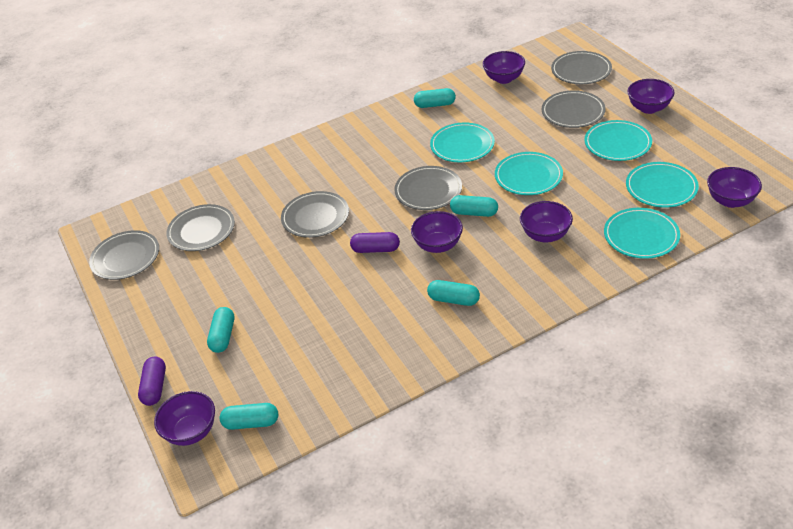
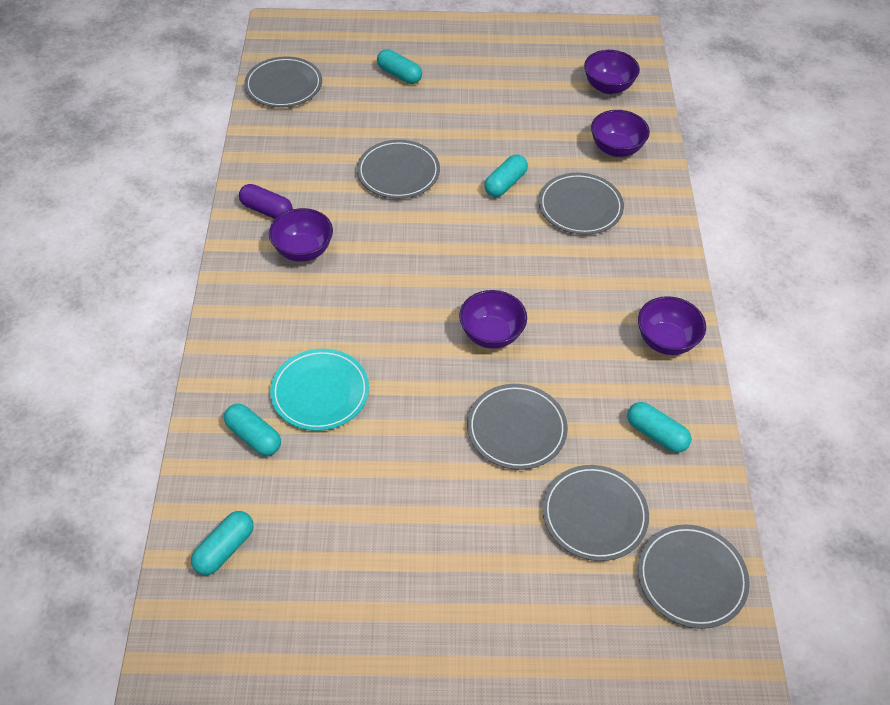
purple bowl: [154,391,215,446] [411,211,463,253] [483,51,525,84] [520,201,573,242] [628,79,675,114] [707,167,762,208] = 6 -> [269,208,333,262] [459,290,527,349] [584,50,640,94] [591,110,650,157] [638,296,706,355] = 5
purple capsule: [138,357,166,406] [350,232,400,253] = 2 -> [239,184,293,219] = 1
turquoise plate: [430,123,495,162] [495,152,563,195] [584,120,652,161] [604,208,680,259] [626,162,699,208] = 5 -> [270,349,369,431] = 1

